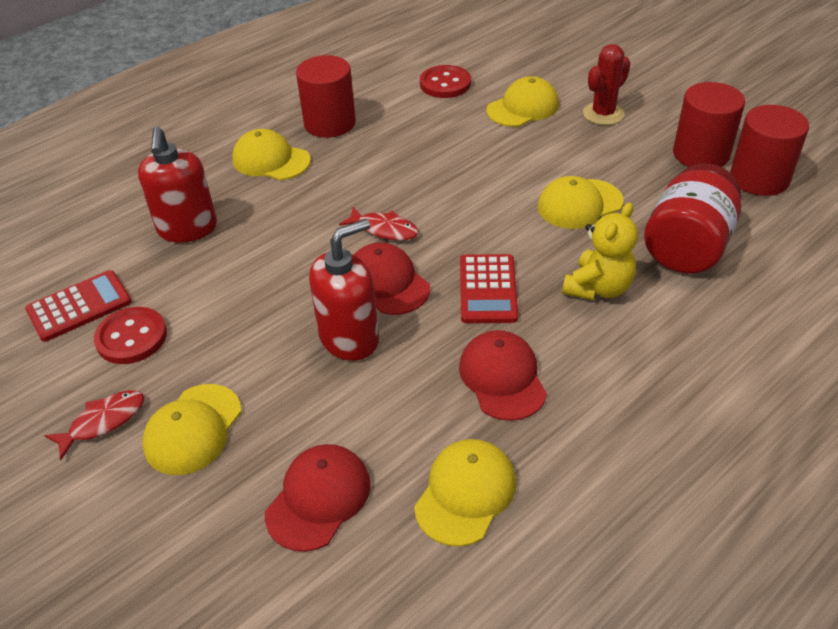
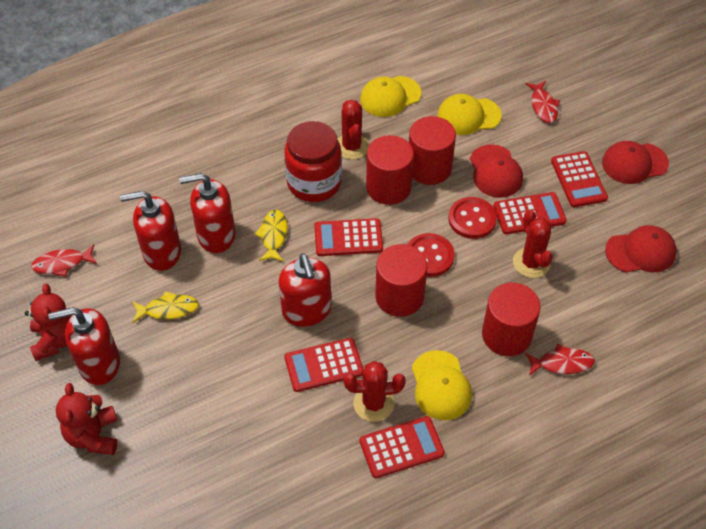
red cactus: [583,44,630,125] = 1 -> [338,100,369,160] [344,361,406,422] [513,210,553,278] = 3
red calculator: [25,270,132,342] [460,254,518,323] = 2 -> [285,338,364,392] [314,218,383,256] [360,416,445,478] [493,192,567,234] [551,151,608,207] = 5
red cylinder: [296,55,356,138] [673,82,745,167] [730,105,809,196] = 3 -> [366,135,414,205] [375,244,427,317] [409,116,456,185] [482,283,541,356] = 4
red fish: [44,390,144,460] [339,207,419,241] = 2 -> [31,244,97,277] [525,344,595,376] [526,81,560,123] = 3
red soap dispenser: [138,127,217,243] [309,219,379,361] = 2 -> [48,307,120,385] [120,191,181,271] [179,173,235,253] [279,254,331,327] = 4
red teddy bear: none = 0 -> [25,284,72,361] [56,383,118,455] = 2
yellow cap: [142,384,242,475] [232,129,311,180] [414,439,516,547] [487,76,559,127] [537,176,624,229] = 5 -> [360,76,421,117] [412,350,472,420] [437,94,502,135] = 3
yellow fish: none = 0 -> [132,291,199,323] [255,210,288,261] = 2
yellow teddy bear: [562,202,638,300] = 1 -> none = 0

